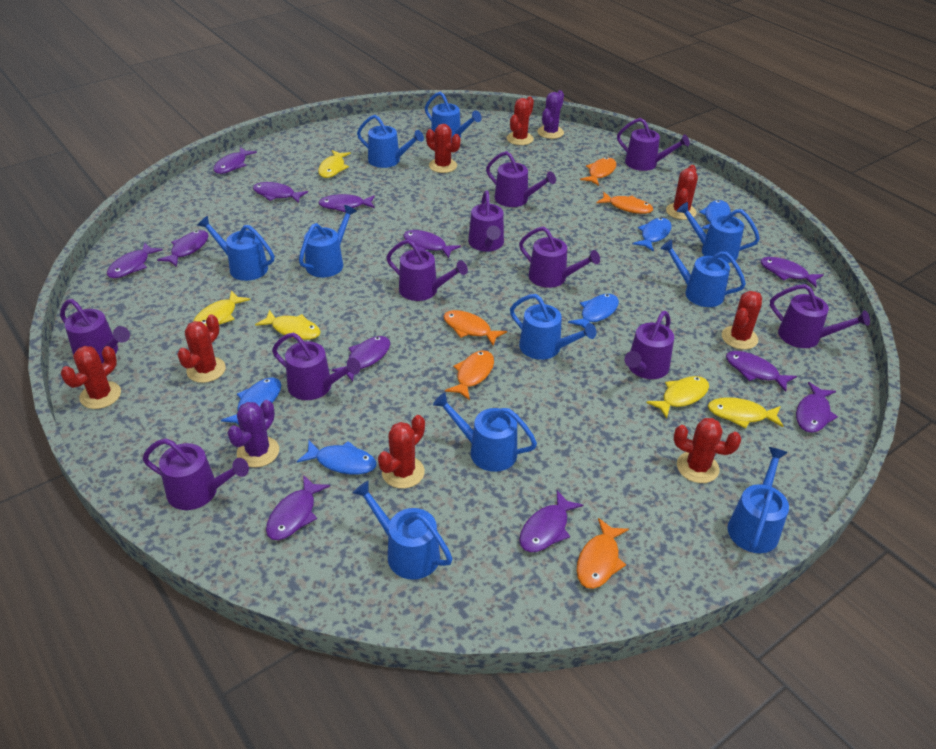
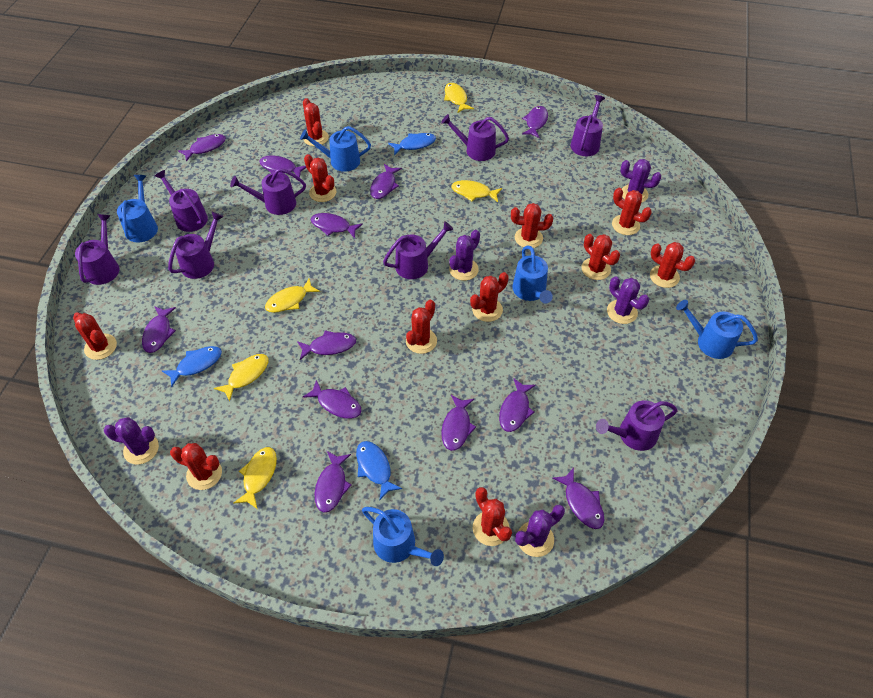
blue fish: [221,377,281,425] [297,441,377,475] [568,294,619,329] [633,218,672,252] [699,200,731,229] = 5 -> [162,346,222,387] [356,441,402,500] [388,133,436,155] = 3
blue watering can: [197,216,274,281] [299,205,357,277] [353,481,453,580] [357,115,424,168] [425,92,482,143] [433,392,537,472] [510,294,596,360] [660,240,746,307] [677,202,760,263] [727,447,789,553] = 10 -> [117,175,158,243] [300,126,371,172] [362,507,444,566] [512,246,553,304] [676,300,758,359] = 5
orange fish: [443,310,507,346] [445,350,494,400] [577,518,629,589] [580,157,616,186] [596,192,653,214] = 5 -> none = 0
purple cactus: [227,400,279,468] [537,90,564,139] = 2 -> [104,417,159,464] [449,230,480,281] [515,505,565,557] [607,277,649,324] [620,159,661,203] = 5
purple watering can: [60,299,130,363] [143,438,249,510] [272,333,361,400] [386,239,468,301] [468,190,504,251] [486,151,556,207] [519,227,600,288] [617,118,690,171] [624,311,674,379] [770,284,870,348] = 10 -> [75,214,119,285] [155,170,208,232] [168,212,224,279] [230,168,306,215] [383,221,454,279] [441,114,509,161] [570,95,605,156] [596,401,678,451] = 8
red cactus: [61,346,121,409] [177,314,226,383] [378,415,425,489] [426,124,461,173] [507,96,534,145] [666,165,698,220] [673,418,741,483] [722,291,762,350] = 8 -> [73,312,117,360] [170,443,222,490] [303,98,329,146] [304,154,336,202] [406,300,437,354] [470,272,509,322] [473,487,512,546] [511,203,553,248] [581,234,620,280] [612,188,652,235] [650,242,695,288] = 11

